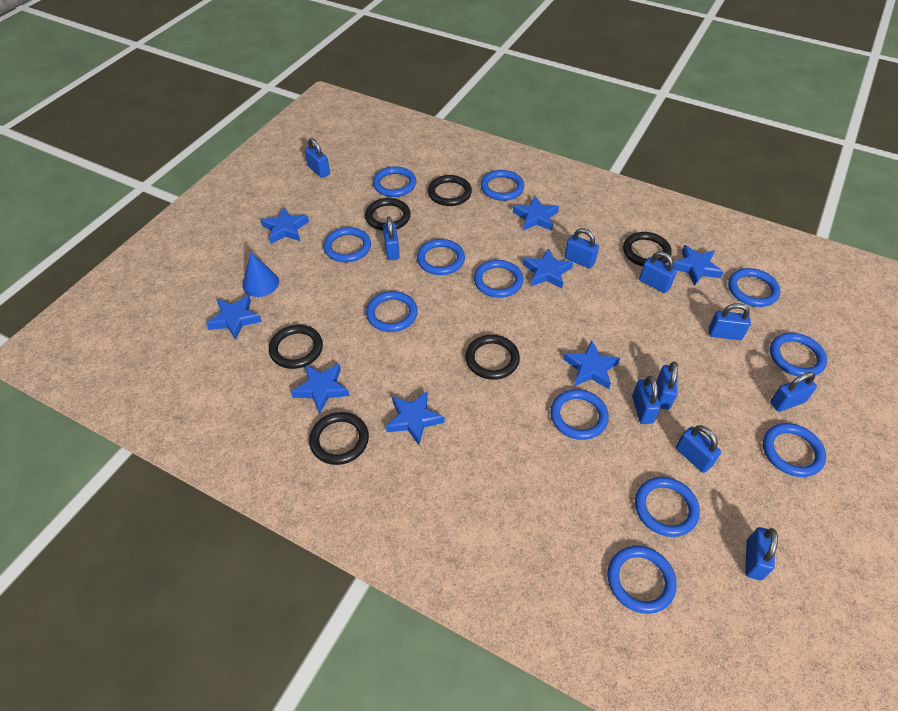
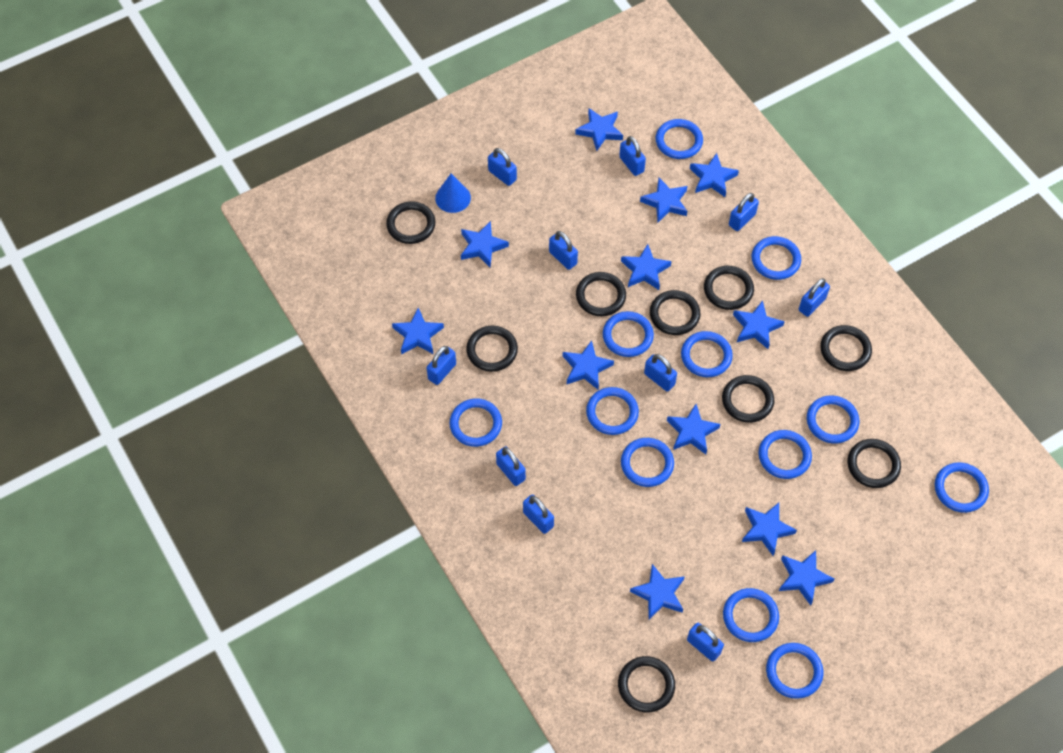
black ring: [269,325,323,369] [309,412,369,465] [365,198,411,231] [428,175,472,206] [465,335,520,380] [623,232,672,266] = 6 -> [386,201,436,244] [466,326,518,372] [576,272,626,316] [618,656,675,712] [650,290,700,335] [704,266,754,310] [722,375,774,423] [820,325,872,371] [848,439,901,488] = 9
blue star: [206,295,262,340] [261,207,309,244] [291,364,350,414] [386,391,445,445] [513,196,559,231] [523,248,573,289] [563,341,620,389] [673,245,724,286] = 8 -> [392,308,444,355] [461,221,509,267] [563,340,614,389] [575,108,623,151] [621,244,672,290] [630,564,685,620] [640,178,687,222] [667,404,720,454] [690,153,739,197] [733,300,785,349] [742,503,797,556] [779,550,834,605] = 12

